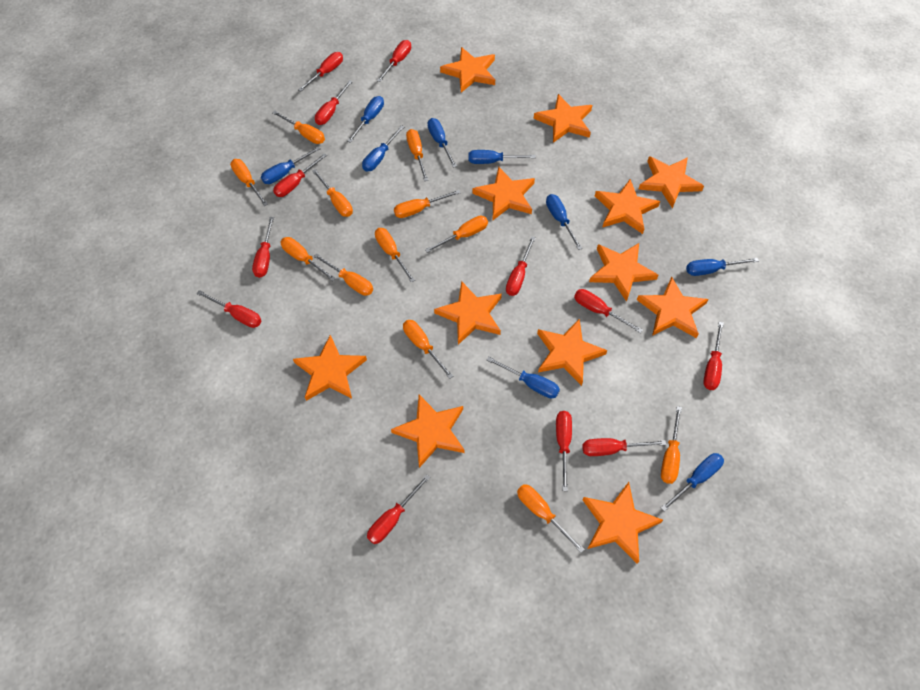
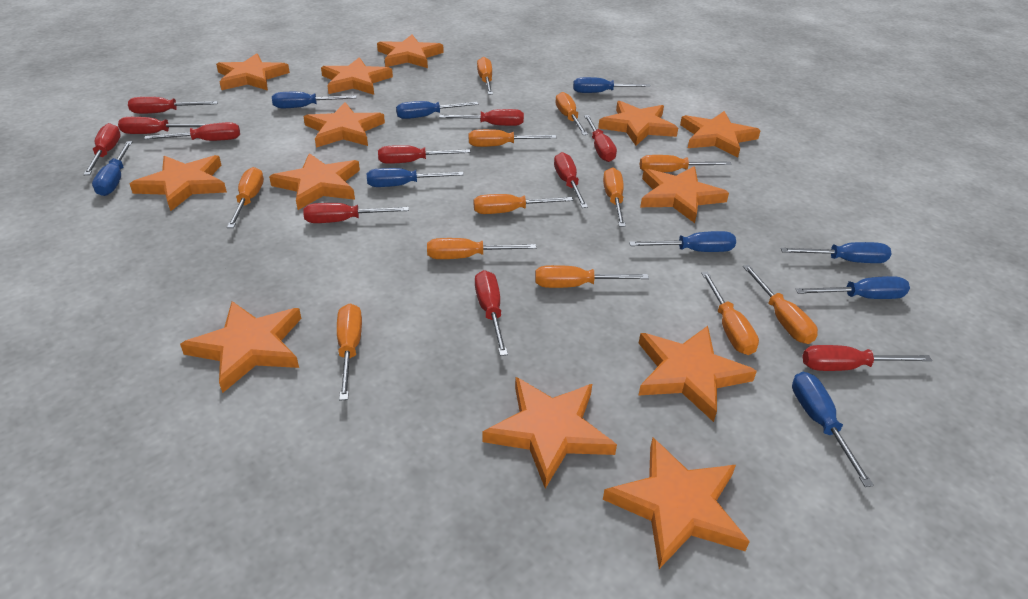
orange star: [293,335,367,401] [391,395,465,468] [434,281,502,345] [440,47,495,93] [472,167,535,220] [534,94,592,143] [537,319,607,386] [583,482,663,564] [589,243,658,302] [595,179,660,234] [637,277,708,338] [638,156,704,208] = 12 -> [130,155,227,211] [180,301,302,393] [216,53,290,91] [269,153,360,210] [303,102,385,148] [321,57,393,95] [377,35,444,68] [482,377,617,489] [598,101,678,146] [603,438,750,569] [638,326,757,422] [640,166,729,223] [680,111,761,158] = 13
red screwdriver: [197,290,261,328] [252,217,274,278] [273,153,327,197] [298,52,343,91] [315,80,353,125] [367,474,430,544] [377,40,411,82] [506,236,536,296] [556,411,572,491] [574,289,643,333] [582,438,666,456] [703,322,724,390] = 12 -> [83,123,121,175] [118,117,207,134] [128,97,218,114] [144,122,240,141] [303,203,409,223] [378,145,470,164] [439,109,524,126] [475,270,508,356] [554,152,588,208] [584,115,617,162] [802,345,932,371] = 11

